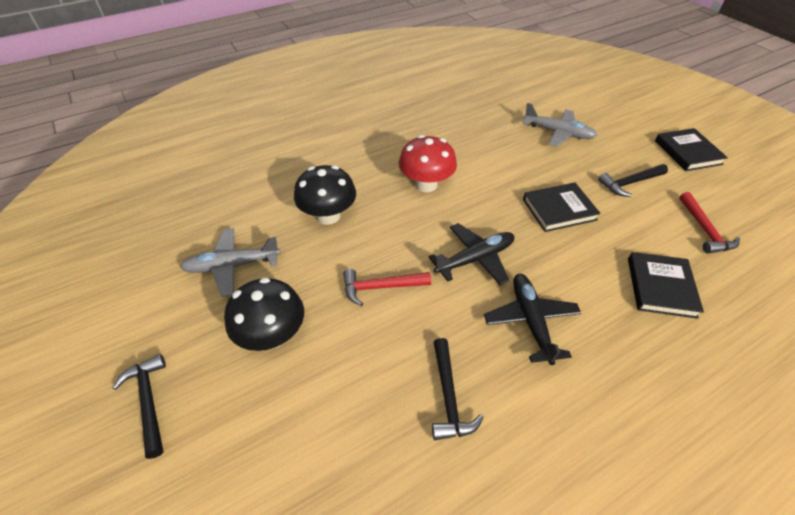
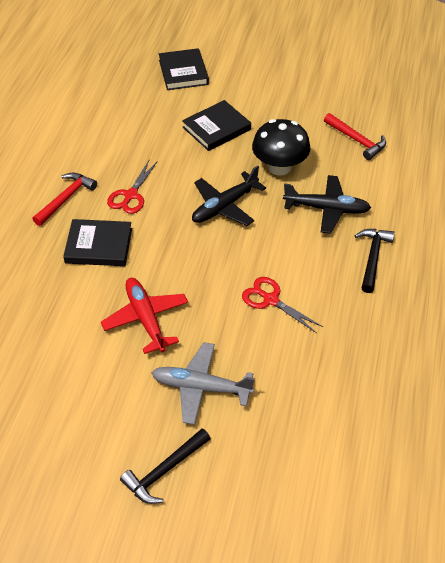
black hammer: [112,354,166,459] [432,338,484,440] [598,164,668,197] = 3 -> [120,428,211,504] [354,229,395,293] = 2
black mushroom: [224,277,304,351] [294,165,356,225] = 2 -> [252,119,310,175] = 1
grey plane: [180,228,280,297] [523,103,597,147] = 2 -> [152,342,255,425] = 1
red mushroom: [399,135,457,192] = 1 -> none = 0
red plane: none = 0 -> [101,278,188,354] = 1
red scissors: none = 0 -> [107,159,158,214] [242,277,323,333] = 2

